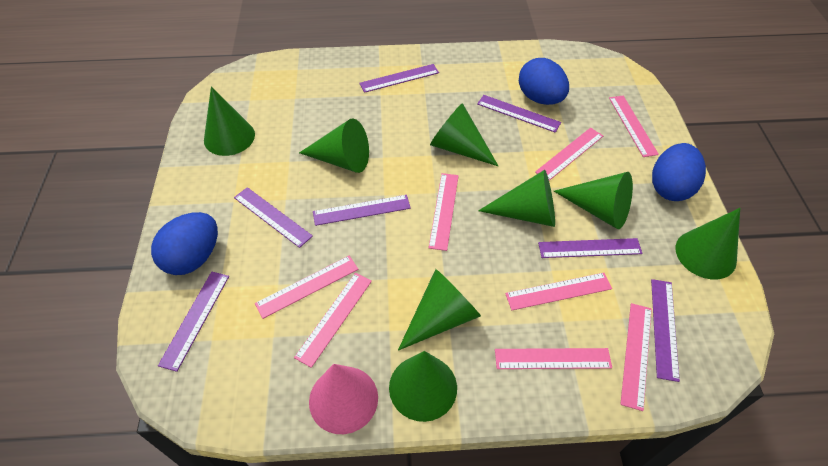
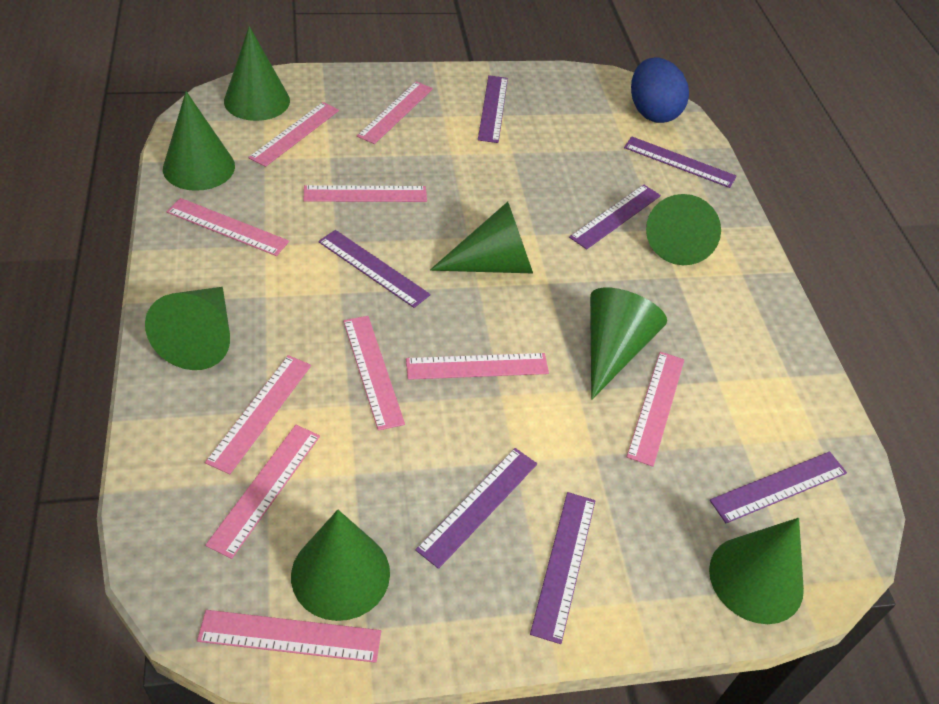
blue egg: [151,212,218,275] [519,58,569,105] [652,143,706,201] = 3 -> [631,57,689,123] = 1
pink cone: [309,364,378,434] = 1 -> none = 0
pink ruler: [255,256,358,319] [294,273,372,368] [429,173,459,251] [495,348,612,369] [505,273,612,310] [535,128,603,181] [609,96,659,157] [620,303,652,411] = 8 -> [166,198,289,256] [197,610,381,663] [205,355,311,474] [205,425,320,559] [248,102,339,167] [303,185,427,202] [343,316,405,431] [357,82,433,144] [406,353,549,380] [626,352,684,467] = 10

